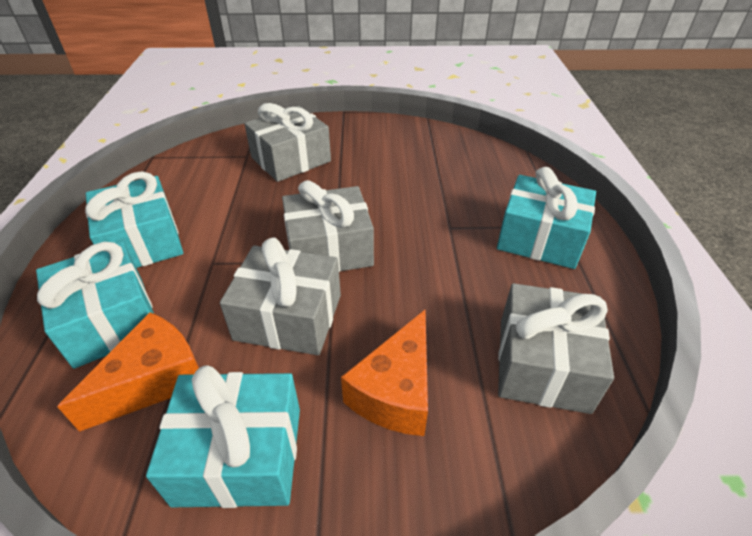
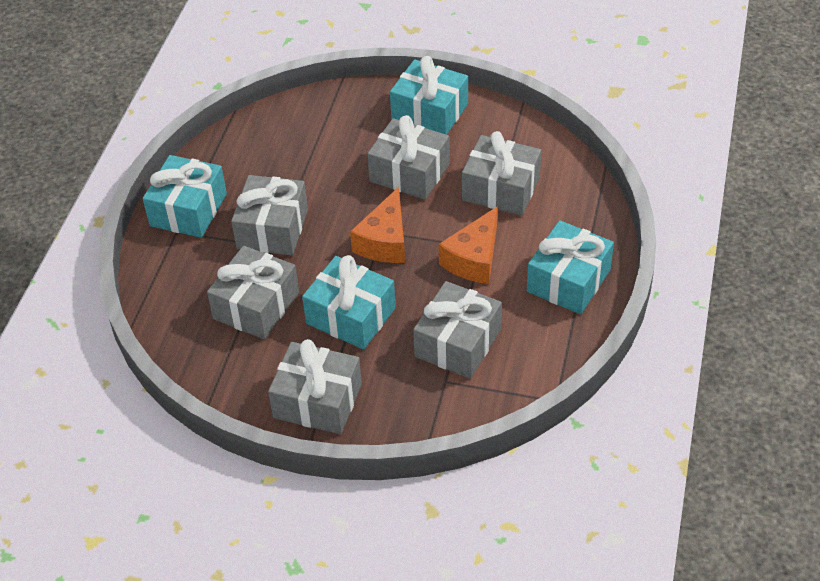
grey gift: [220,237,341,355] [244,103,331,182] [282,180,374,272] [498,283,614,414] = 4 -> [207,246,299,339] [231,175,308,255] [268,339,362,434] [367,115,450,200] [413,281,502,379] [462,131,541,216] = 6

